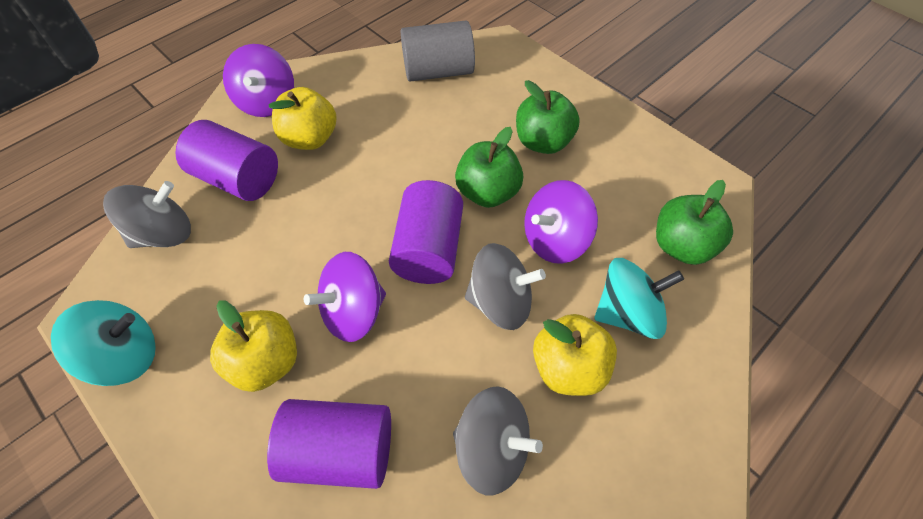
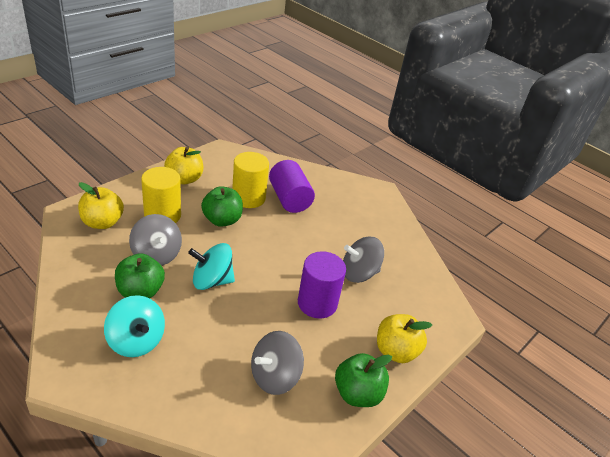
grey cylinder: [401,21,475,82] = 1 -> none = 0
purple cylinder: [175,120,278,201] [267,399,391,489] [389,180,463,284] = 3 -> [269,160,315,213] [298,251,346,318] = 2
purple spinning top: [223,44,294,117] [304,252,386,342] [524,180,598,264] = 3 -> none = 0
yellow cylinder: none = 0 -> [141,167,181,223] [232,152,269,208] = 2

